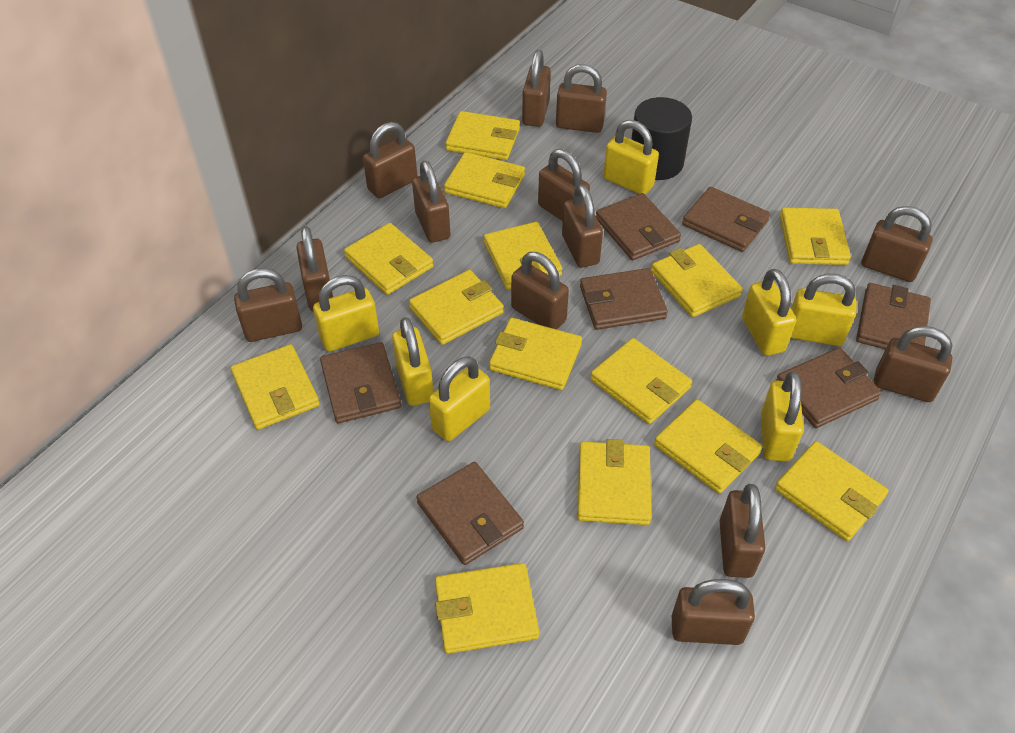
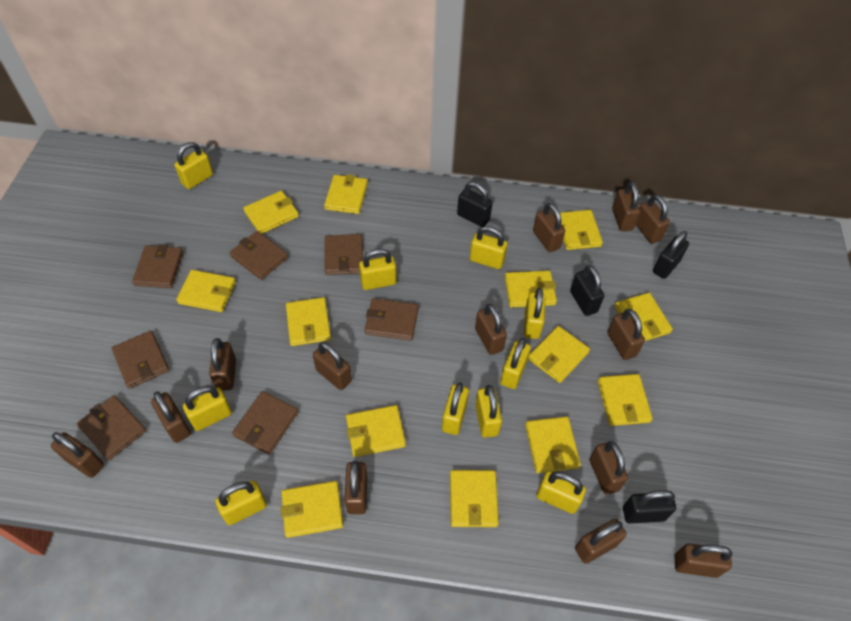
black cylinder: [631,97,692,180] = 1 -> none = 0
black padlock: none = 0 -> [457,182,493,227] [570,265,604,316] [623,490,676,524] [653,231,689,279] = 4
yellow padlock: [313,275,379,352] [392,317,434,406] [429,356,490,441] [603,120,659,194] [742,269,796,356] [761,371,804,462] [791,274,856,346] = 7 -> [175,142,213,189] [183,386,232,431] [215,480,267,525] [359,249,396,290] [442,382,469,435] [470,226,508,269] [475,385,502,438] [500,338,531,389] [524,288,545,339] [536,471,586,514] = 10
yellow wallet: [231,344,320,430] [344,223,434,295] [409,270,504,345] [435,563,539,654] [444,152,525,208] [446,111,520,160] [484,222,562,290] [489,318,582,390] [577,439,651,525] [590,338,692,424] [651,244,743,317] [654,399,762,494] [775,441,889,541] [780,208,851,265] = 14 -> [176,270,236,312] [243,191,299,234] [281,481,343,538] [286,297,331,346] [324,174,368,214] [346,405,406,457] [450,470,499,527] [505,271,557,307] [525,416,581,473] [528,326,590,383] [560,210,603,250] [598,374,653,426] [614,293,673,341] = 13

